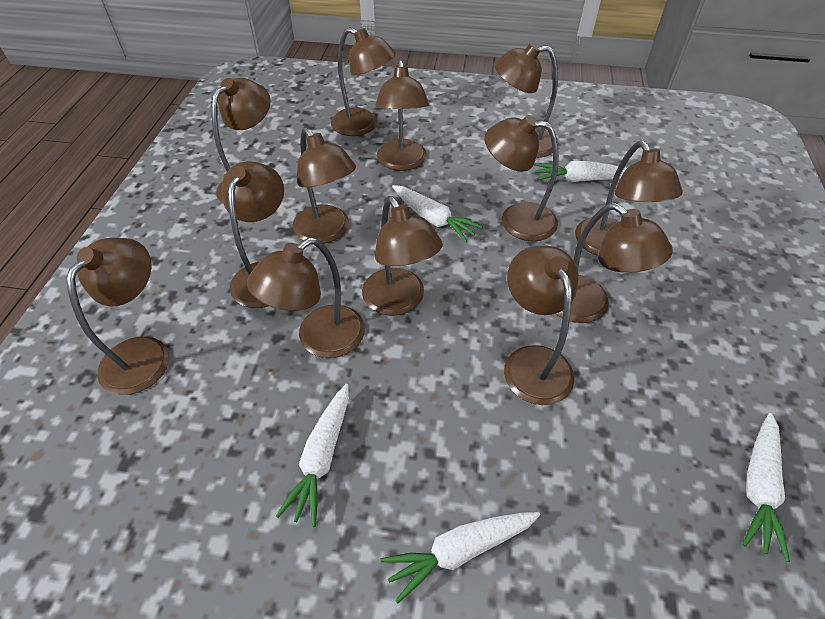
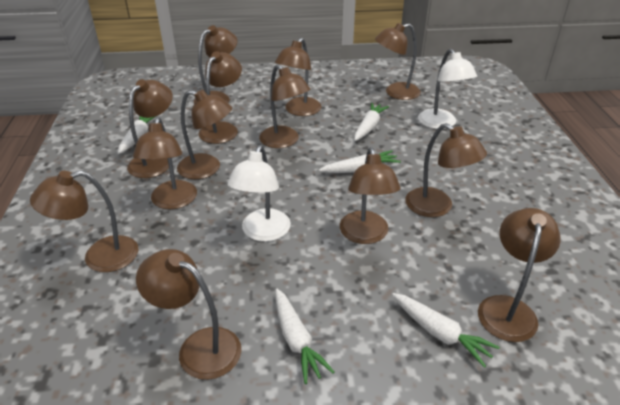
white lamp: none = 0 -> [227,145,291,242] [418,49,477,129] = 2

